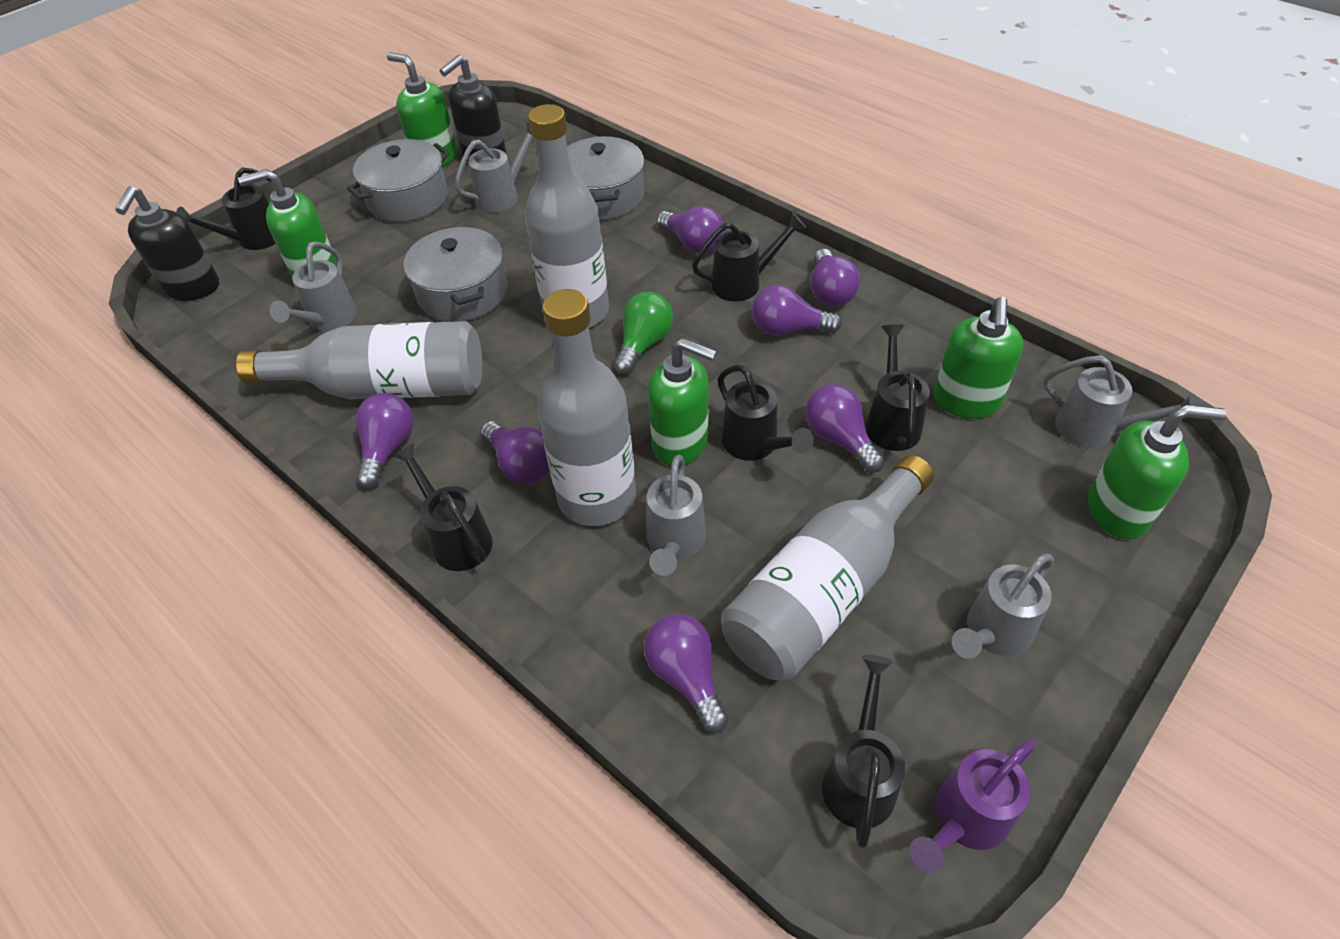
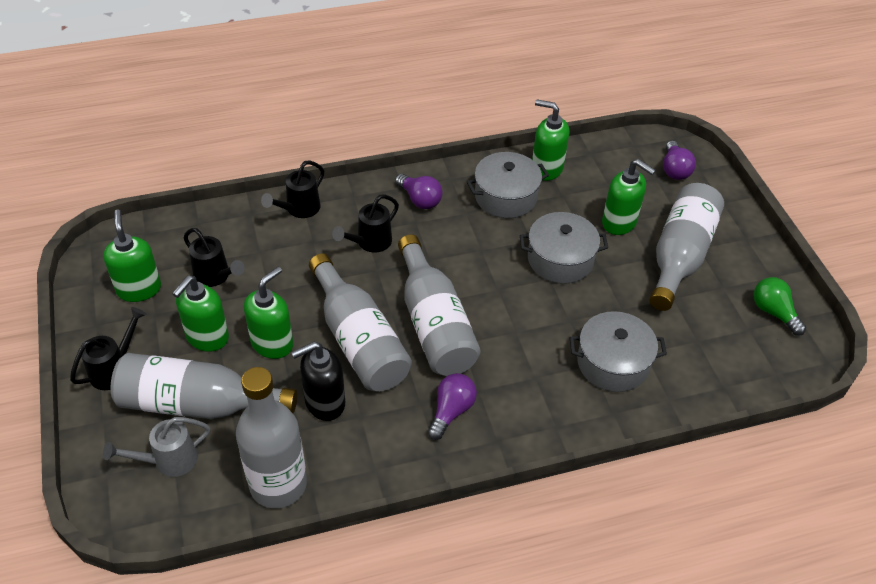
black soap dispenser: [115,186,219,301] [440,55,506,162] = 2 -> [291,342,345,421] = 1
black watering can: [176,167,285,250] [392,443,492,571] [692,212,806,301] [718,365,814,461] [822,655,905,848] [866,324,930,451] = 6 -> [70,307,146,390] [184,228,245,287] [261,161,324,218] [332,195,399,252] = 4
grey bottle: [236,321,482,399] [525,104,609,328] [537,289,636,526] [721,455,934,681] = 4 -> [111,353,297,419] [236,367,307,508] [309,253,412,391] [398,235,481,376] [650,183,724,311] = 5
grey watering can: [270,242,357,331] [455,122,533,213] [647,455,706,576] [952,554,1054,659] [1043,355,1199,448] = 5 -> [103,417,210,477] = 1
purple light bulb: [356,393,414,489] [480,421,550,484] [644,614,728,733] [657,206,724,254] [752,285,842,336] [806,384,885,473] [810,249,860,307] = 7 -> [395,174,442,209] [428,373,477,440] [663,141,696,180] = 3
purple watering can: [910,739,1036,873] = 1 -> none = 0

